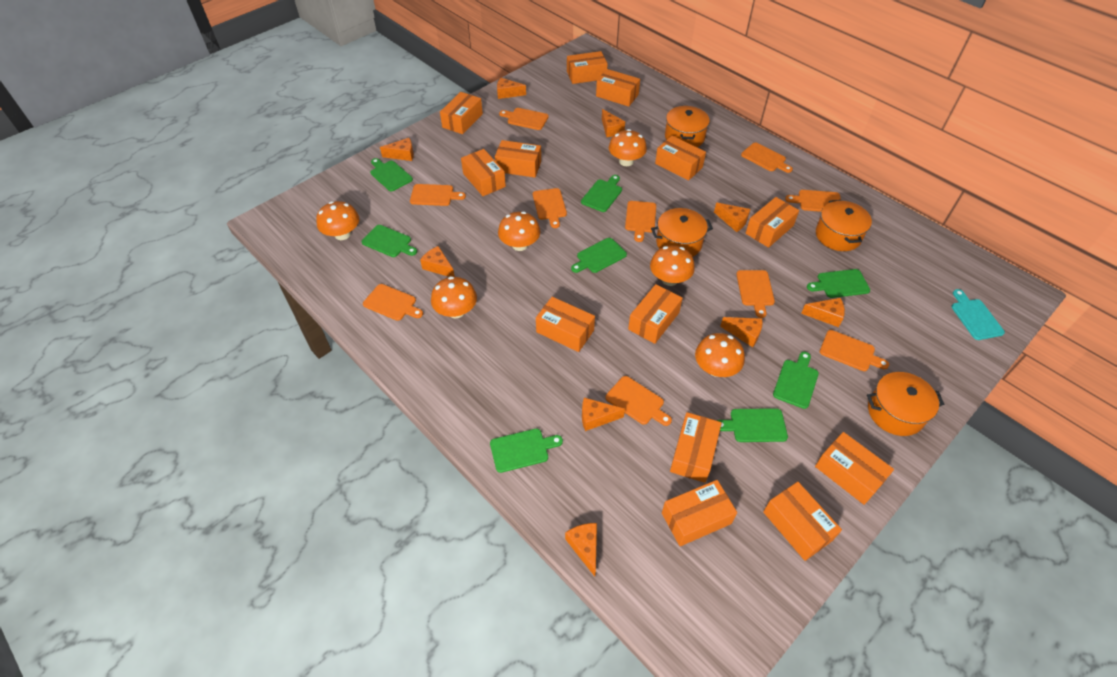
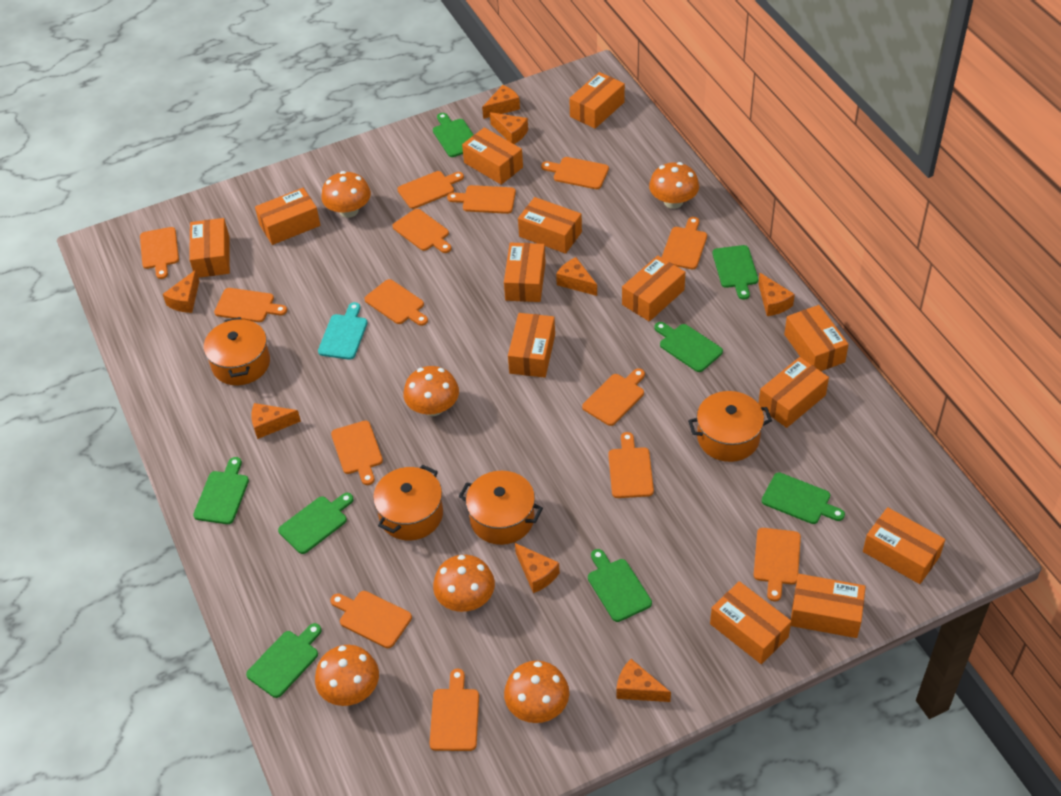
orange cheese: [380,138,414,161] [420,246,455,277] [497,78,526,99] [565,523,597,576] [582,398,625,431] [602,109,625,137] [714,203,750,232] [720,317,763,347] [801,298,845,327] = 9 -> [163,270,199,313] [251,403,301,439] [482,85,520,119] [490,112,528,144] [515,543,560,593] [556,257,597,296] [616,659,671,702] [758,273,795,316] = 8
orange cutting board: [363,284,423,321] [410,184,466,206] [499,108,549,130] [533,188,567,228] [606,376,672,426] [625,201,656,242] [736,270,775,318] [741,142,793,173] [785,190,841,212] [820,330,889,371] = 10 -> [140,227,179,279] [214,288,287,322] [330,591,412,648] [331,420,383,485] [364,279,428,326] [392,209,452,253] [397,171,464,209] [429,669,479,751] [447,185,516,214] [541,157,609,189] [582,368,645,426] [608,432,654,498] [662,217,707,269] [754,528,801,601] = 14

